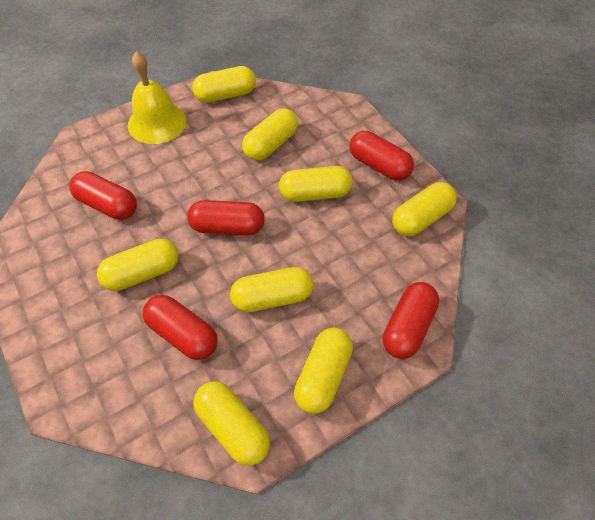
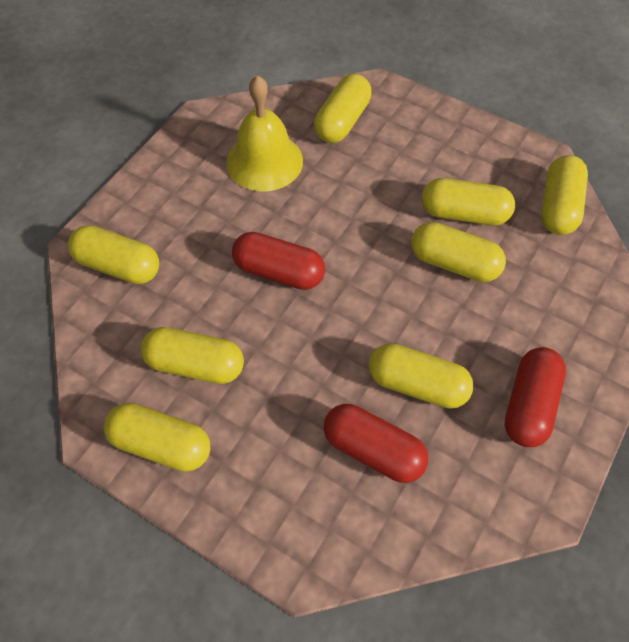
red capsule: [69,171,137,220] [143,295,218,360] [187,200,265,236] [349,131,414,181] [383,282,439,359] = 5 -> [232,232,325,290] [323,404,428,483] [504,347,566,447] = 3

